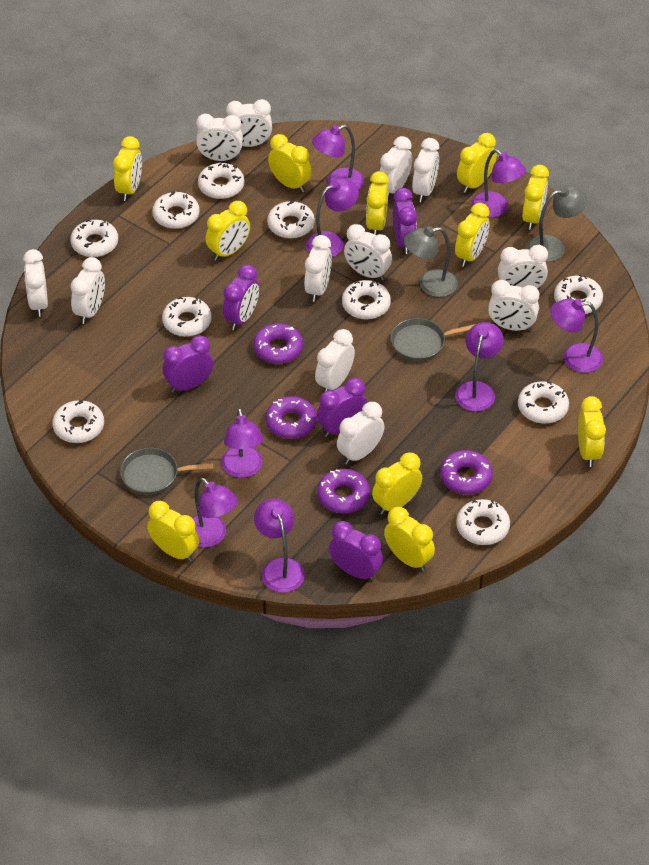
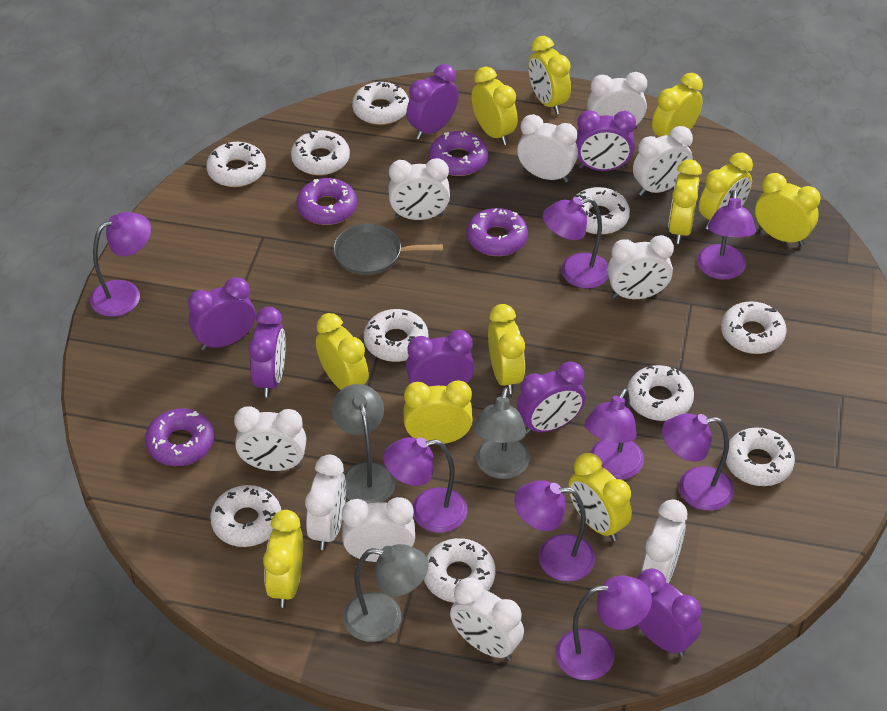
grey lamp: [404,226,458,297] [527,185,587,262] = 2 -> [332,384,396,504] [343,544,428,642] [473,387,530,479] = 3
grey pan: [120,448,213,495] [391,318,476,361] = 2 -> [333,224,443,275] = 1
purple clock: [163,335,213,393] [223,265,259,330] [317,378,367,437] [329,521,383,581] [393,188,417,254] = 5 -> [188,277,255,350] [249,307,286,397] [406,330,475,387] [407,64,459,140] [517,361,585,434] [576,110,636,171] [637,569,701,657] = 7
white clock: [23,249,48,317] [71,257,105,324] [196,113,243,161] [226,99,272,147] [304,235,332,302] [315,329,355,393] [337,402,384,465] [344,224,392,281] [380,136,412,199] [412,138,439,202] [488,280,539,331] [498,245,548,290] = 12 -> [234,406,307,471] [305,455,346,550] [342,497,415,562] [388,158,450,220] [450,578,524,660] [517,114,578,182] [587,72,647,129] [607,235,674,299] [633,126,693,196] [641,499,687,583] = 10

